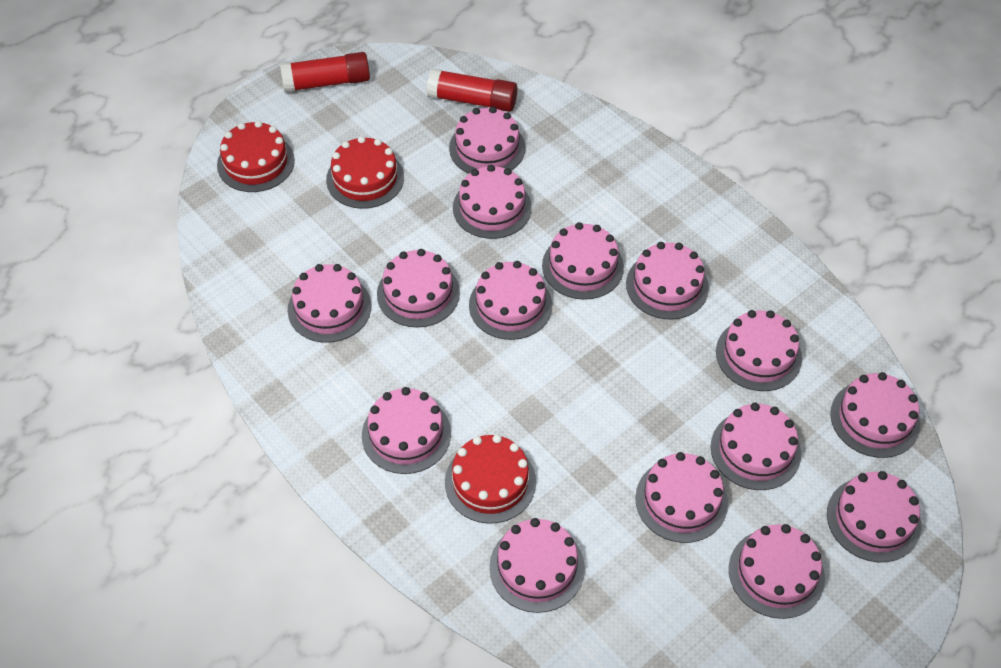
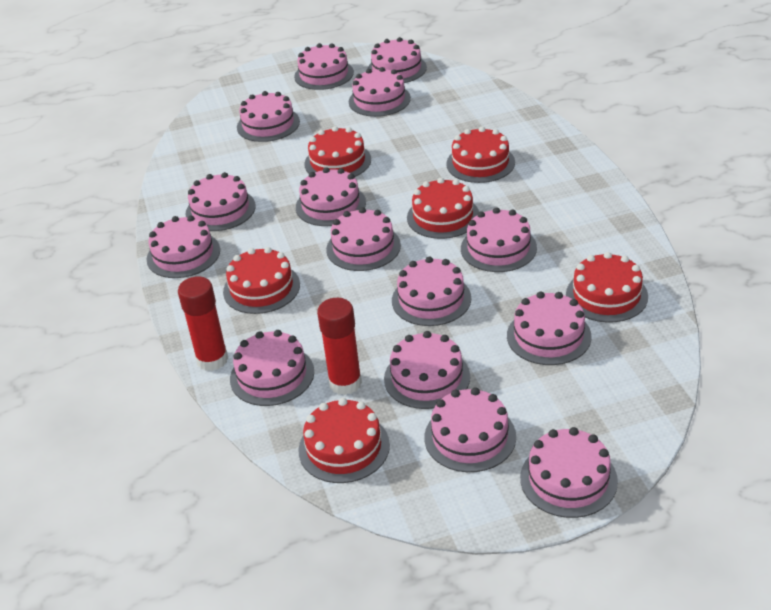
red cake: [217,121,295,192] [326,136,404,209] [445,434,536,524] = 3 -> [223,247,300,314] [298,398,390,483] [305,126,371,177] [407,178,479,239] [446,127,515,183] [566,252,648,323] = 6

